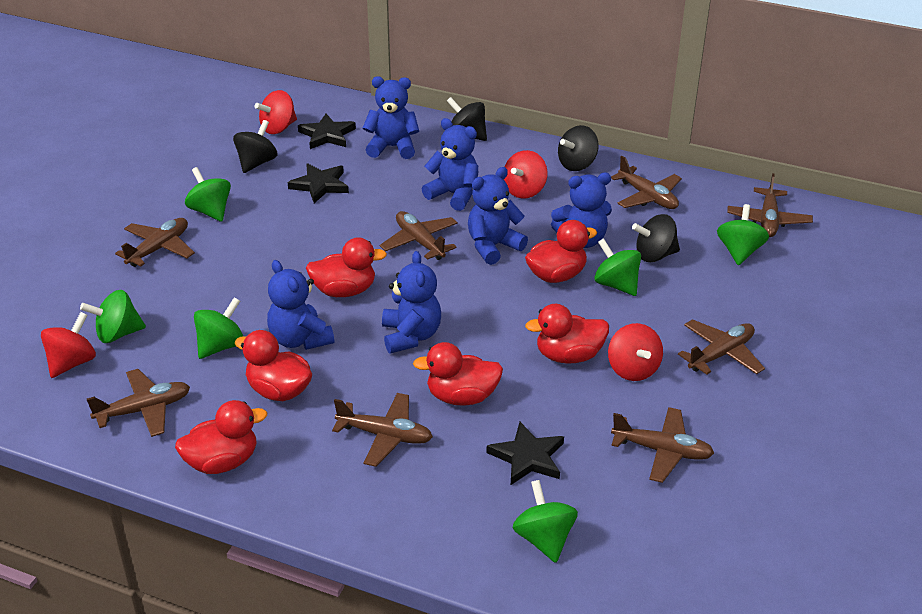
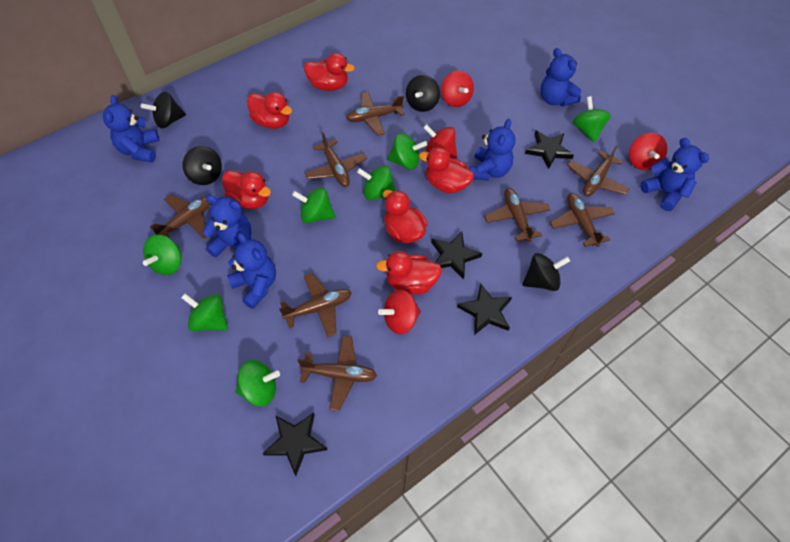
black star: [288,163,349,203] [298,114,356,149] [486,422,564,485] = 3 -> [262,413,327,476] [431,232,482,279] [457,284,512,335] [525,130,574,169] = 4
green spinning top: [80,290,146,343] [185,167,231,222] [194,297,243,359] [513,480,578,563] [594,238,641,296] [717,204,769,265] = 6 -> [143,235,181,275] [181,294,228,331] [236,360,280,406] [292,187,335,223] [357,165,396,200] [387,133,427,170] [573,96,611,142] = 7

